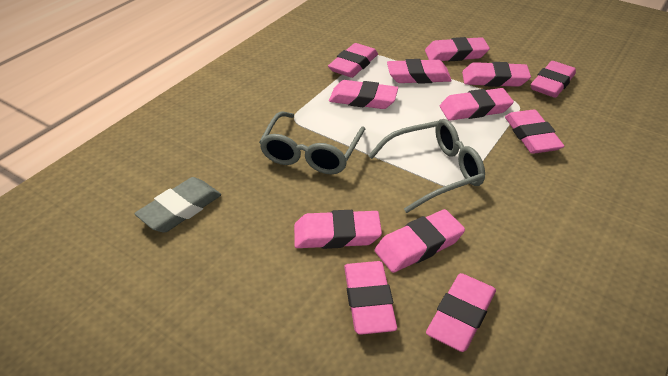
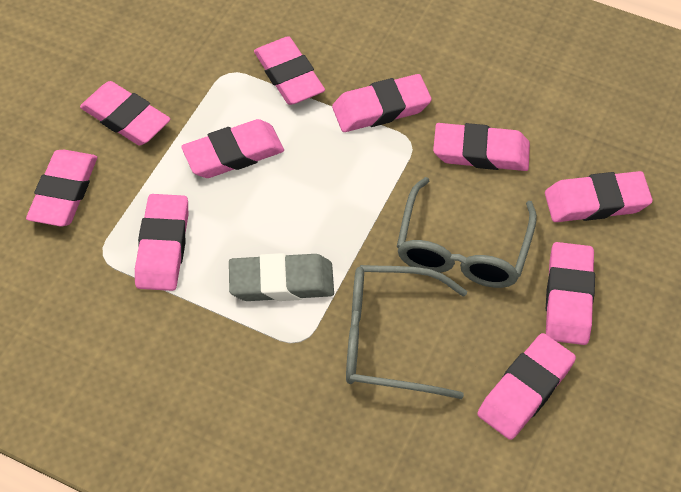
pink eraser: [294,210,382,249] [328,43,378,78] [329,80,398,109] [344,261,397,335] [374,209,465,273] [387,59,452,84] [425,37,490,61] [426,273,496,352] [440,88,514,121] [462,62,531,87] [505,109,565,154] [531,61,576,98] = 12 -> [26,150,97,227] [80,81,170,145] [135,194,188,291] [181,119,284,178] [254,36,325,105] [332,74,432,132] [433,123,530,171] [477,333,576,440] [545,171,653,222] [546,242,595,345] = 10

